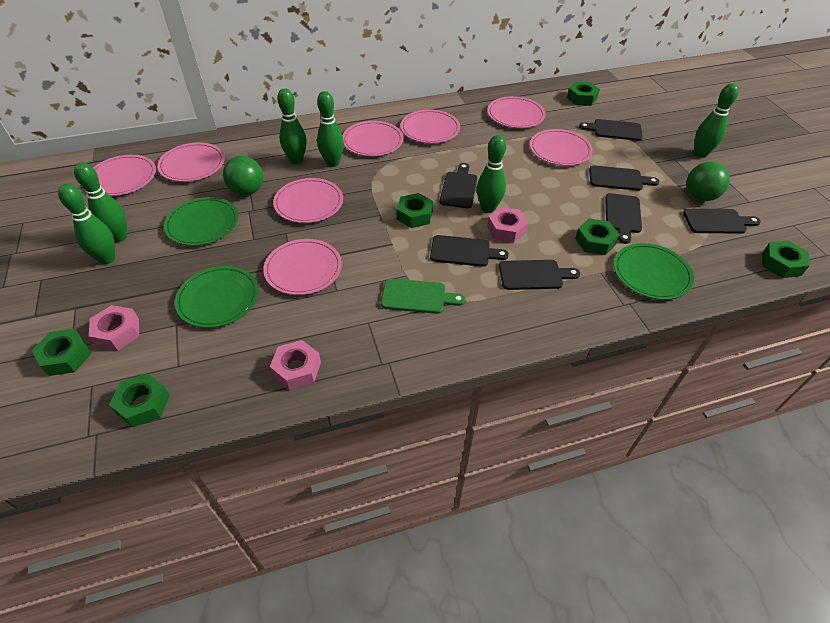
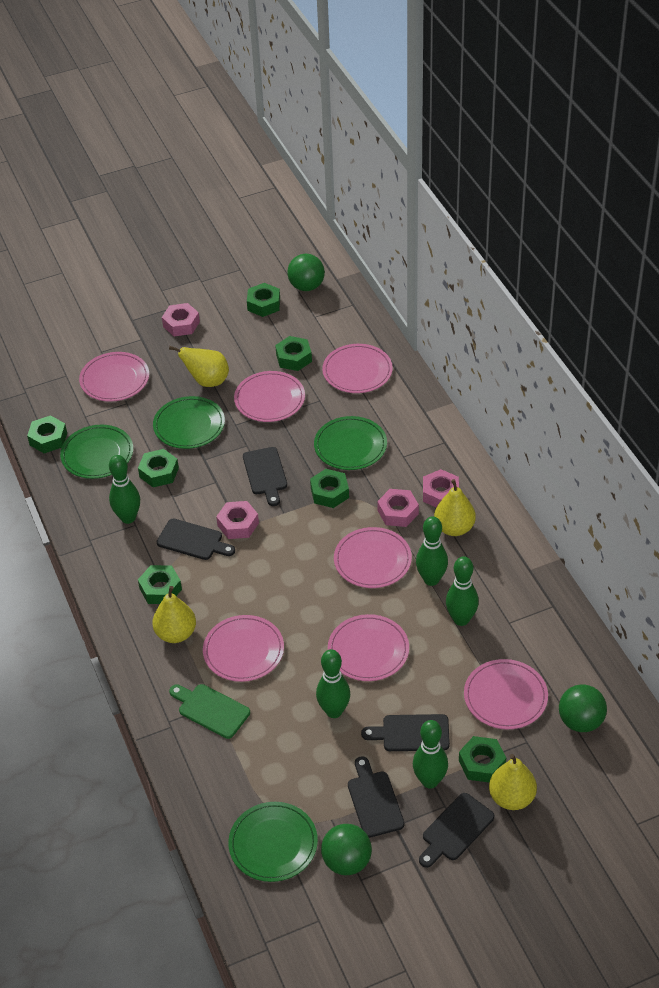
black cutting board: [430,235,509,267] [440,163,477,208] [499,260,580,290] [579,119,643,141] [589,166,659,191] [605,193,642,244] [683,209,761,233] = 7 -> [156,519,235,560] [243,447,287,506] [348,756,404,838] [361,714,450,751] [419,793,494,868] = 5
green ball: [223,156,263,196] [686,162,730,201] = 2 -> [287,254,325,291] [321,824,372,875] [559,684,607,732] = 3
green bowling pin: [58,184,115,264] [74,162,127,242] [277,88,307,164] [317,91,344,167] [477,135,506,213] [694,83,739,158] = 6 -> [109,455,140,524] [316,649,350,718] [413,720,448,789] [416,516,448,586] [446,556,479,626] = 5
green nut: [32,329,92,376] [109,373,170,428] [397,193,433,228] [567,82,600,106] [575,218,620,255] [762,240,810,278] = 6 -> [27,415,67,453] [138,449,179,487] [138,565,182,604] [247,283,280,317] [275,336,312,371] [310,469,349,508] [459,736,506,782] = 7
green plate: [164,197,239,246] [175,266,259,328] [614,243,694,300] = 3 -> [60,425,133,479] [153,396,225,449] [228,802,318,882] [314,416,387,470] = 4
pink nut: [89,305,139,351] [270,340,321,390] [487,207,528,243] = 3 -> [162,303,200,336] [216,501,259,539] [377,489,419,527] [423,469,459,507] = 4
pink plate: [93,155,156,196] [157,142,225,182] [263,239,342,295] [273,178,343,223] [342,121,403,156] [400,110,460,143] [487,96,546,128] [530,129,593,166] = 8 -> [79,352,149,402] [203,615,284,682] [234,371,305,422] [322,344,393,393] [328,614,409,681] [334,527,412,588] [464,659,548,729] = 7
yellow pear: none = 0 -> [152,586,196,643] [169,346,229,387] [434,479,476,536] [489,754,537,810] = 4

